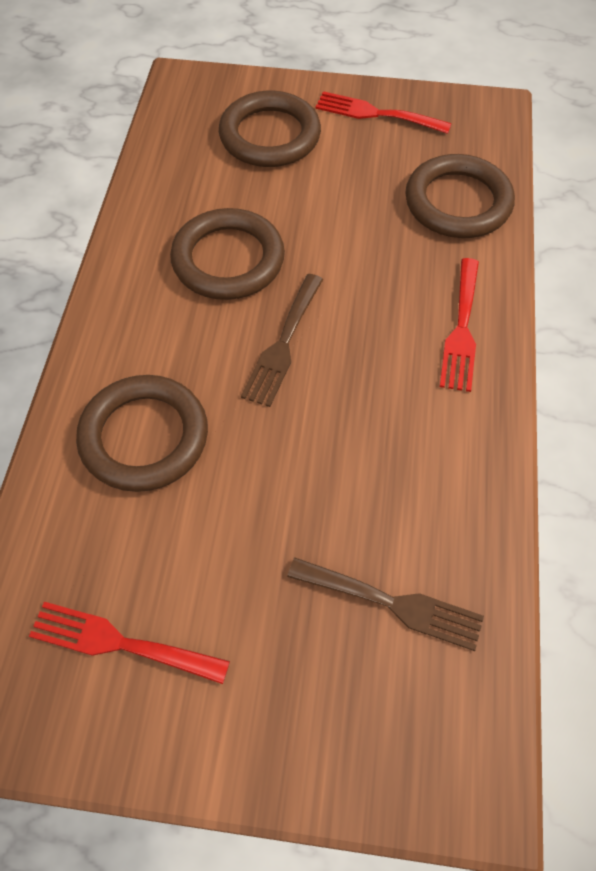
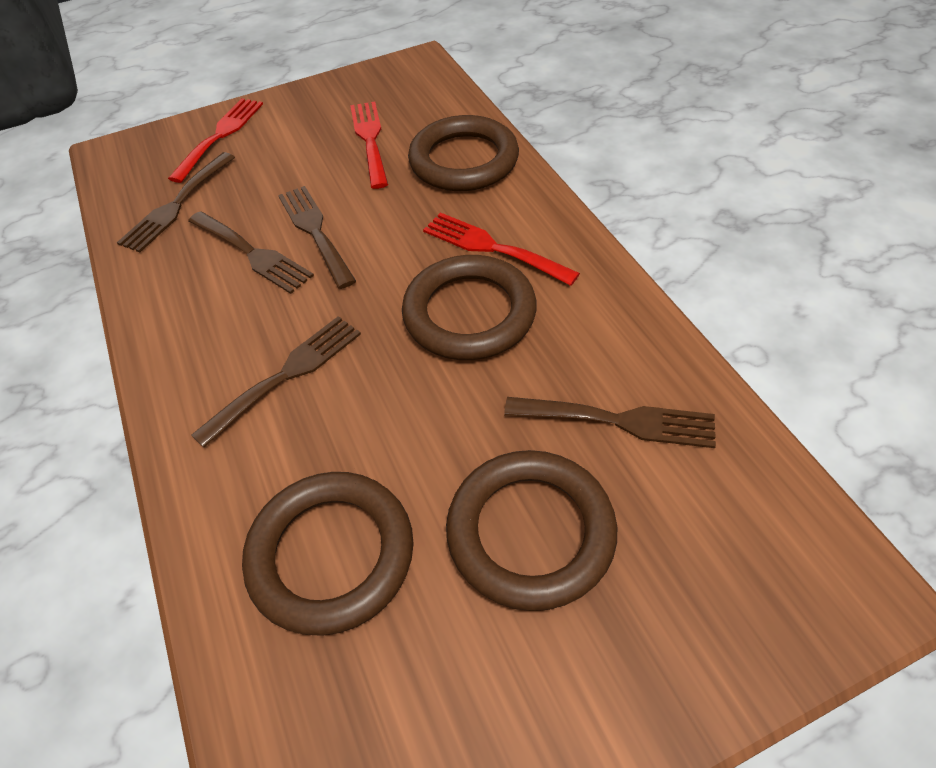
brown fork: [241,274,323,407] [287,558,484,651] = 2 -> [117,152,235,253] [188,211,314,294] [191,316,361,447] [278,186,356,289] [504,397,716,448] = 5

